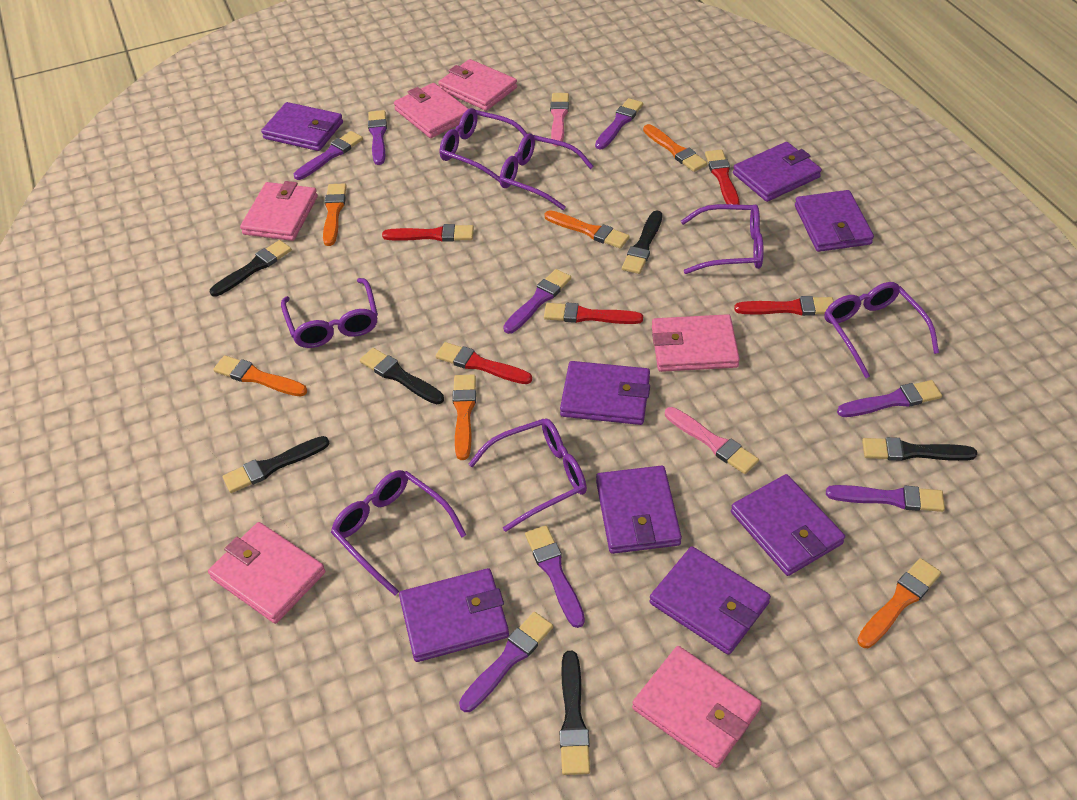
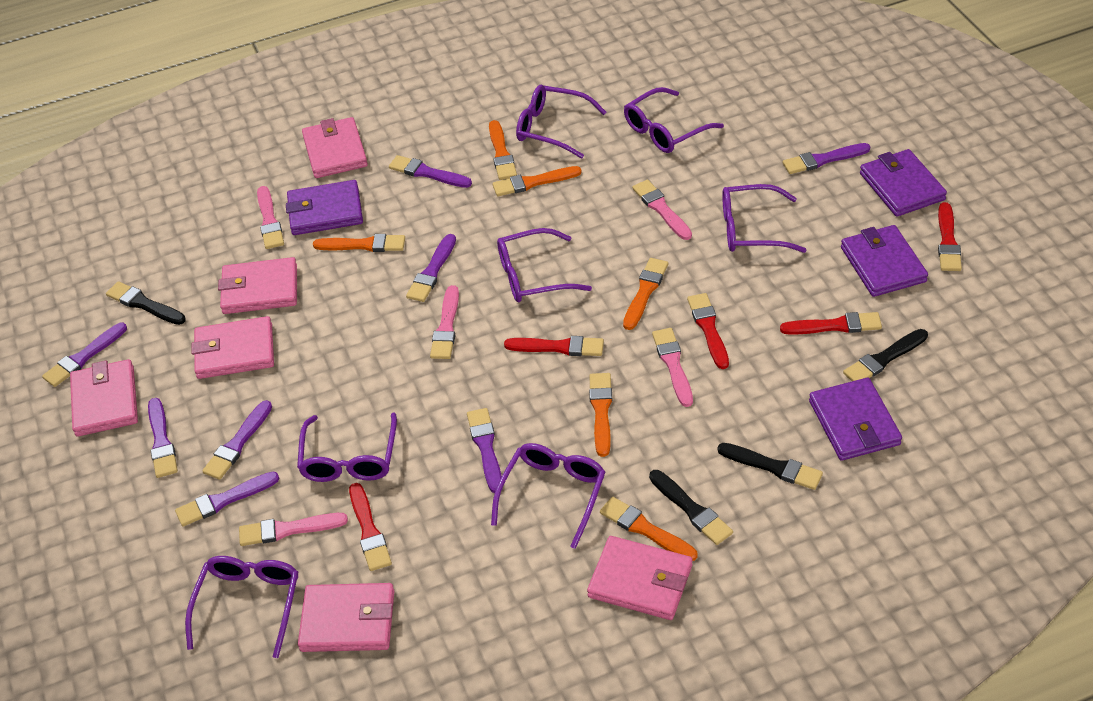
black brush: [210,240,292,297] [223,436,329,493] [360,348,444,404] [559,651,590,775] [622,210,662,274] [862,437,977,461] = 6 -> [106,281,186,325] [649,470,733,545] [718,443,823,490] [843,329,928,381] = 4
pink brush: [550,93,569,146] [665,407,759,474] = 2 -> [239,513,348,546] [257,186,284,249] [430,285,459,359] [632,180,692,240] [652,328,693,407] = 5
purple wallet: [261,102,343,151] [399,568,509,662] [560,361,650,425] [596,465,682,554] [649,546,771,655] [731,474,845,576] [733,142,822,202] [795,190,874,252] = 8 -> [286,180,363,235] [809,378,902,461] [841,225,928,297] [860,149,947,217] = 4

